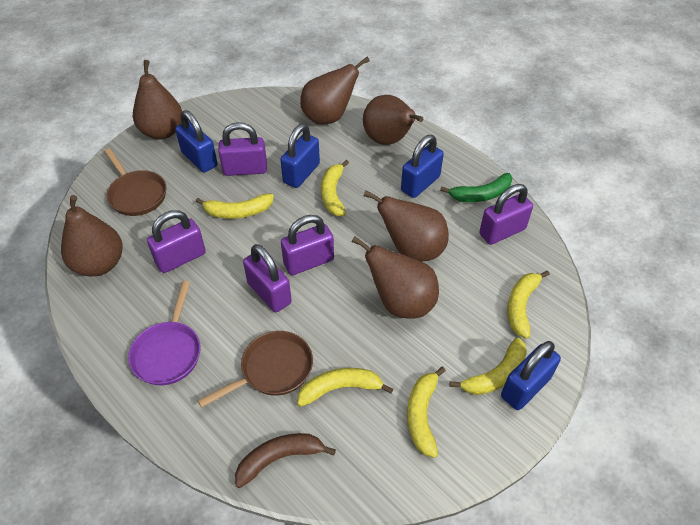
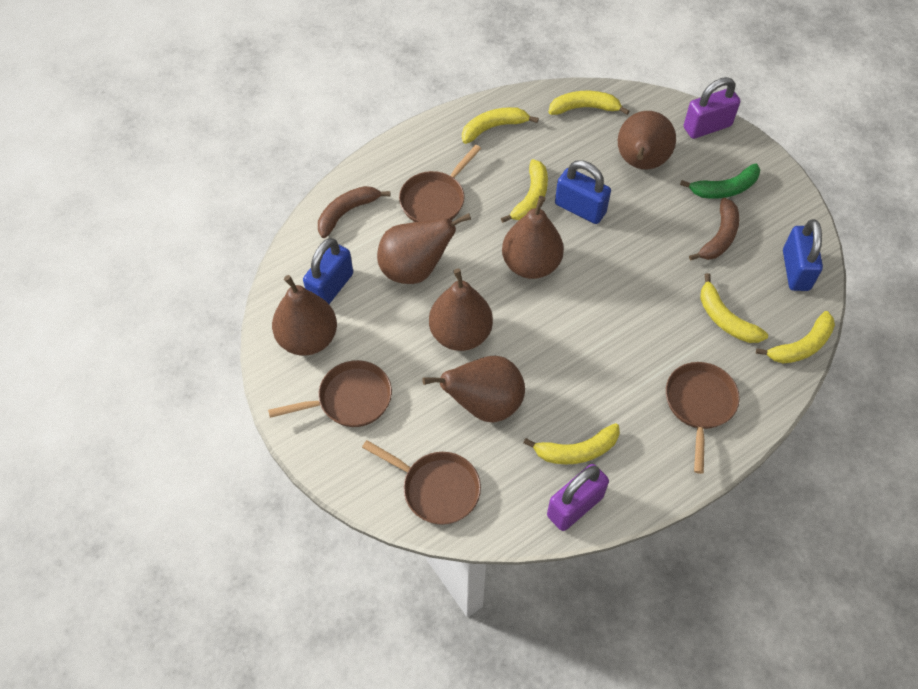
blue padlock: [175,110,217,173] [280,124,320,188] [401,135,444,198] [501,341,561,410] = 4 -> [303,238,353,304] [555,160,611,224] [783,219,823,291] = 3
brown banana: [235,433,336,488] = 1 -> [318,186,390,238] [689,198,739,261] = 2
brown pan: [104,148,166,216] [198,331,313,408] = 2 -> [268,360,392,427] [362,440,481,525] [399,145,481,222] [666,362,740,474] = 4
purple padlock: [147,210,206,273] [218,122,267,176] [243,244,292,312] [281,215,334,275] [479,184,533,245] = 5 -> [547,464,609,531] [684,77,740,139] = 2
purple pan: [128,281,200,385] = 1 -> none = 0

